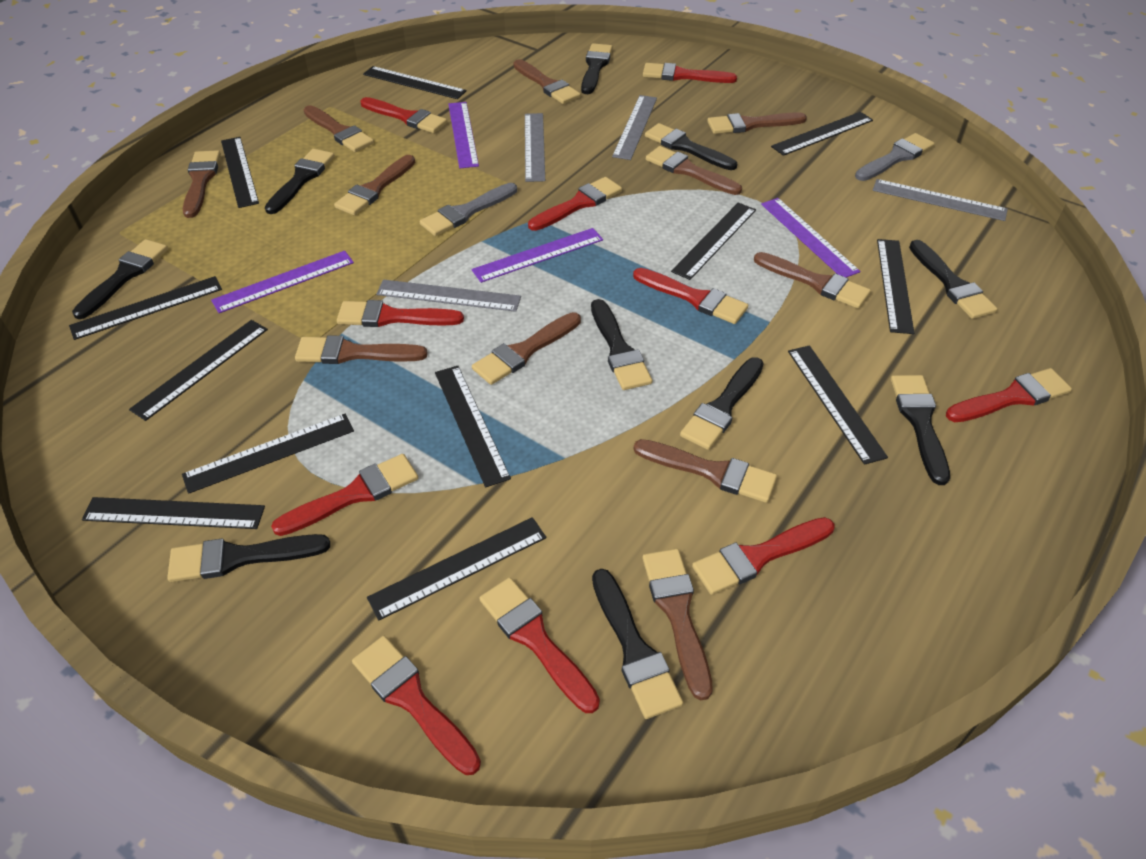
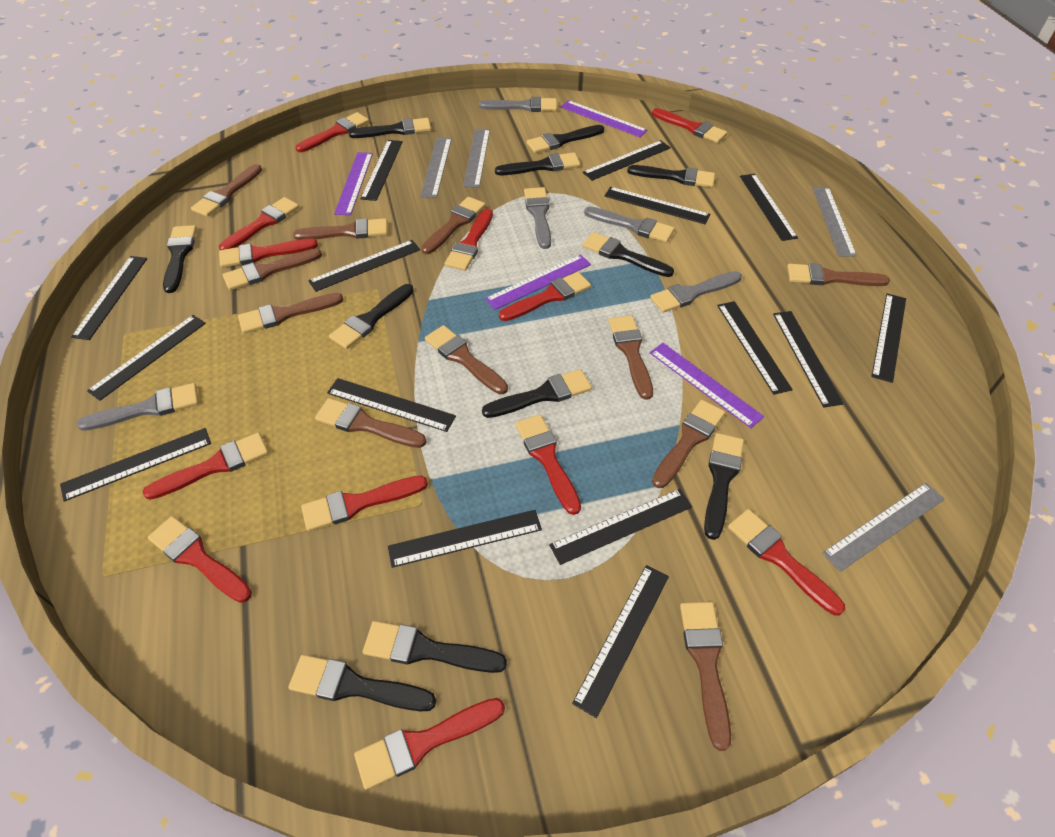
black brush: [72,239,168,319] [167,534,330,582] [265,149,335,214] [581,43,613,94] [591,299,652,390] [592,569,683,719] [645,123,737,170] [680,357,764,450] [891,375,950,485] [909,240,997,319] = 10 -> [163,225,197,293] [288,655,436,711] [329,284,414,349] [349,118,431,138] [363,621,507,673] [482,369,592,418] [495,152,580,175] [527,125,604,153] [582,232,674,277] [627,165,715,188] [704,433,744,540] = 11
black ruler: [69,276,222,340] [82,497,265,529] [129,320,268,421] [182,414,354,494] [221,137,259,208] [363,66,467,99] [367,517,546,621] [435,366,511,487] [671,203,756,280] [771,112,873,156] [788,345,888,465] [877,239,914,334] = 12 -> [60,428,211,502] [71,256,147,340] [87,315,206,401] [308,240,420,292] [327,378,456,432] [360,140,403,201] [388,510,542,568] [549,489,692,565] [572,565,669,718] [583,140,671,181] [604,187,710,224] [717,301,793,395] [740,174,798,241] [773,311,844,407] [871,293,906,383] = 15
grey brush: [420,183,517,236] [855,133,935,181] = 2 -> [77,383,199,431] [479,97,557,112] [524,187,551,249] [584,206,675,243] [650,271,742,313] = 5
red brush: [271,454,418,536] [337,300,464,327] [352,636,481,775] [361,97,447,133] [479,577,600,713] [528,177,622,231] [633,268,748,324] [643,63,737,83] [692,517,835,595] [946,368,1072,422] = 10 -> [143,432,269,500] [148,516,252,603] [219,197,299,250] [219,238,318,268] [295,112,369,152] [301,475,428,531] [354,698,505,790] [444,209,493,271] [499,272,591,321] [515,414,581,515] [652,108,727,143] [728,509,845,615] = 12

